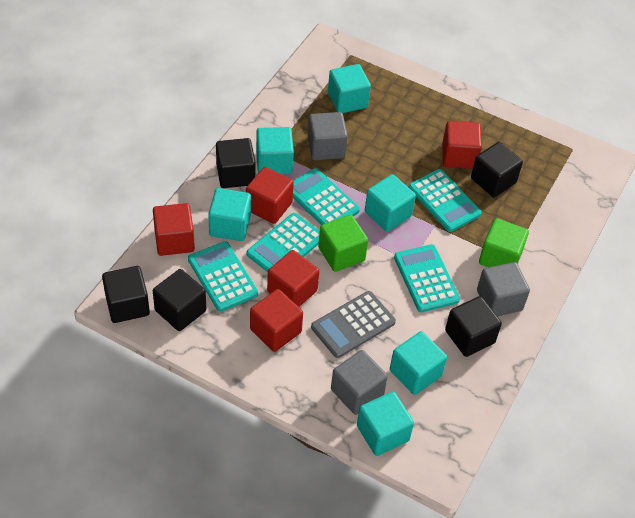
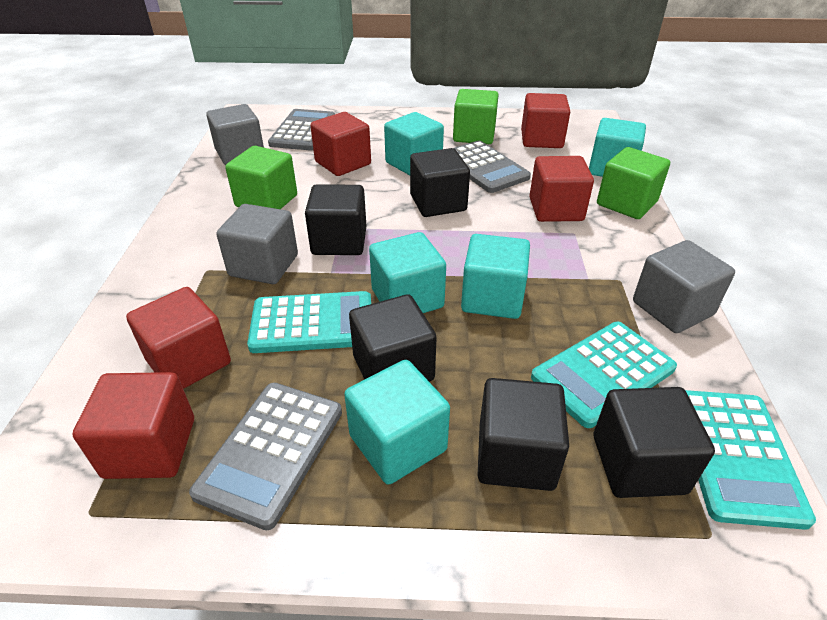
green cube: [318,215,368,272] [479,218,529,267] = 2 -> [225,146,297,209] [453,89,499,144] [597,147,670,219] = 3
grey calculator: [311,291,396,358] = 1 -> [189,383,342,530] [268,109,335,150] [454,140,531,193] = 3
turquoise calculator: [188,241,258,312] [247,213,320,272] [293,168,360,225] [394,244,460,312] [409,169,482,232] = 5 -> [247,291,371,353] [531,322,677,428] [685,390,816,530] = 3
turquoise cube: [208,188,251,241] [256,127,294,174] [328,64,371,113] [357,392,414,456] [365,174,416,232] [390,331,447,395] = 6 -> [344,360,450,485] [369,232,446,313] [384,112,444,175] [461,234,530,319] [589,118,646,177] = 5

